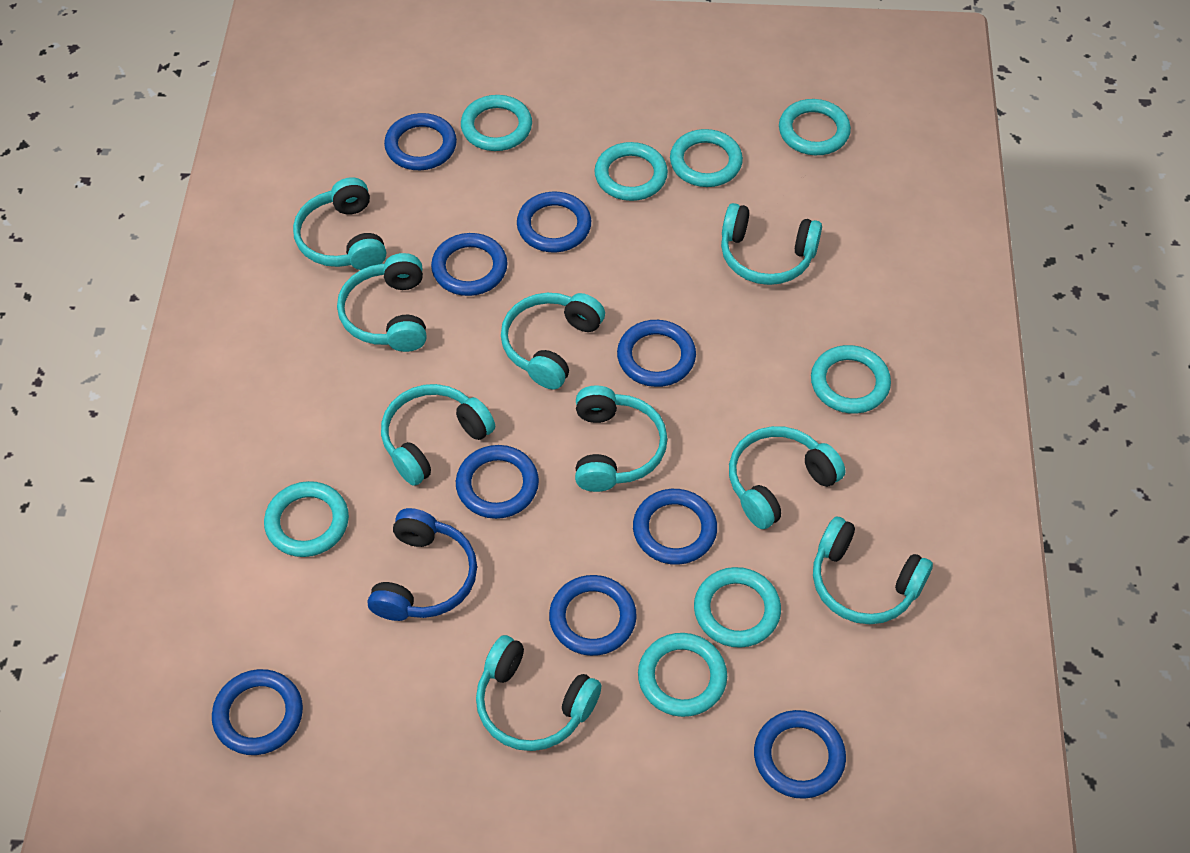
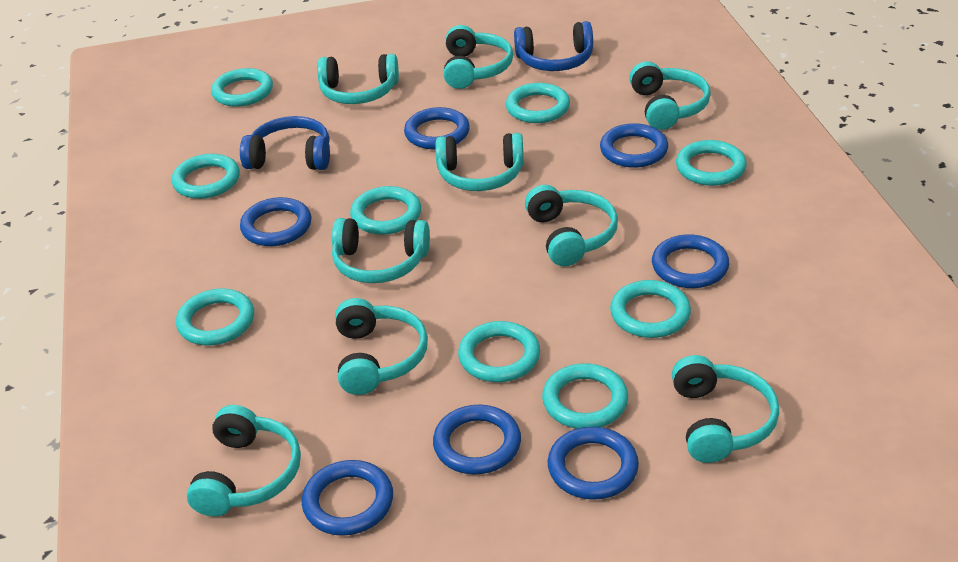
blue headphones: [368,508,477,621] = 1 -> [240,116,330,170] [514,21,593,71] = 2
blue ring: [212,669,303,755] [384,113,457,170] [431,233,507,296] [456,445,539,519] [517,192,591,252] [549,575,637,656] [617,320,696,387] [633,489,717,565] [754,710,846,799] = 9 -> [240,197,311,246] [302,460,393,536] [404,107,470,149] [433,405,521,475] [547,427,639,500] [600,123,668,168] [652,234,729,288] = 7
turquoise ring: [264,481,349,557] [461,95,532,151] [594,142,668,201] [638,633,727,717] [670,129,743,187] [694,567,781,648] [779,99,851,155] [811,345,891,414] = 8 -> [172,154,240,199] [176,289,254,345] [211,68,273,107] [350,186,421,235] [458,321,540,382] [506,83,570,123] [542,363,628,429] [610,280,691,338] [676,140,747,186] = 9

